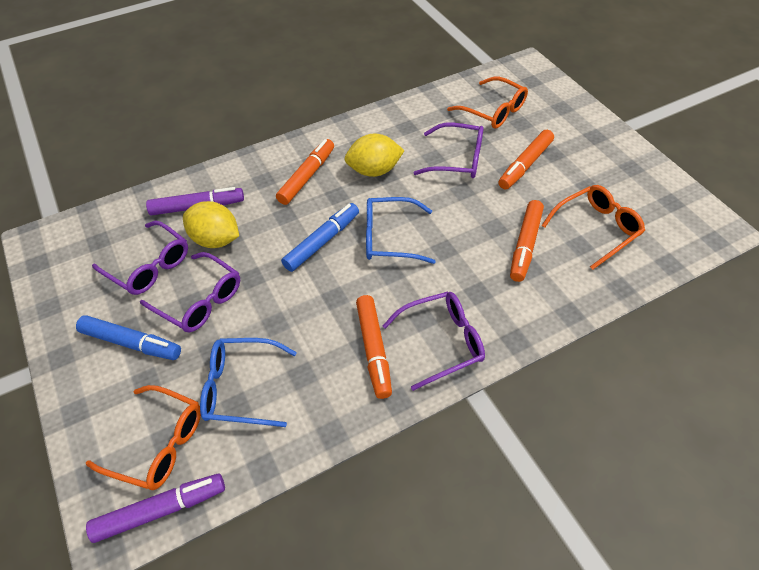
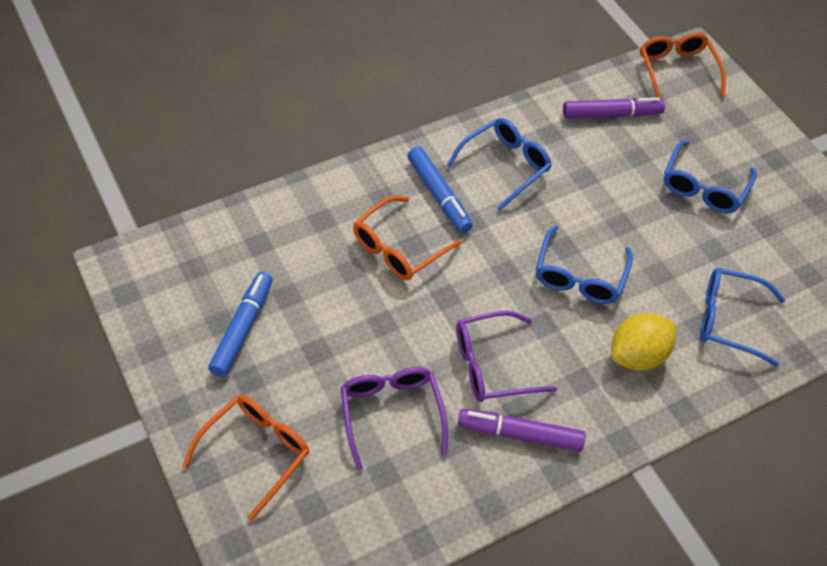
blue glasses: [200,338,297,427] [366,197,436,264] = 2 -> [446,118,552,211] [536,225,633,304] [664,140,757,213] [700,268,785,367] = 4
orange marker: [276,139,334,205] [356,295,392,399] [498,130,554,189] [510,200,544,282] = 4 -> none = 0
purple glasses: [92,221,188,295] [140,252,240,333] [382,292,485,391] [414,123,484,178] = 4 -> [341,367,448,471] [456,311,557,402] = 2
yellow lemon: [183,201,239,248] [344,134,405,177] = 2 -> [611,313,676,370] = 1

